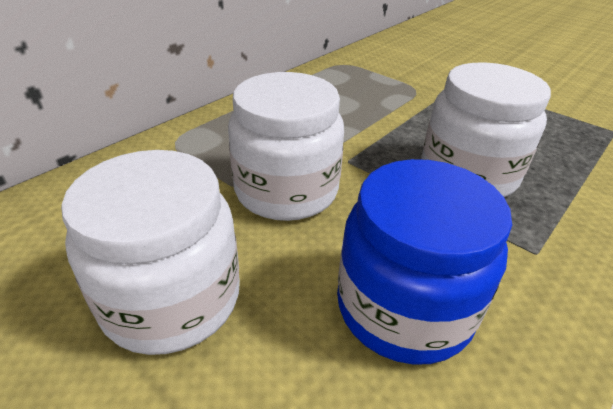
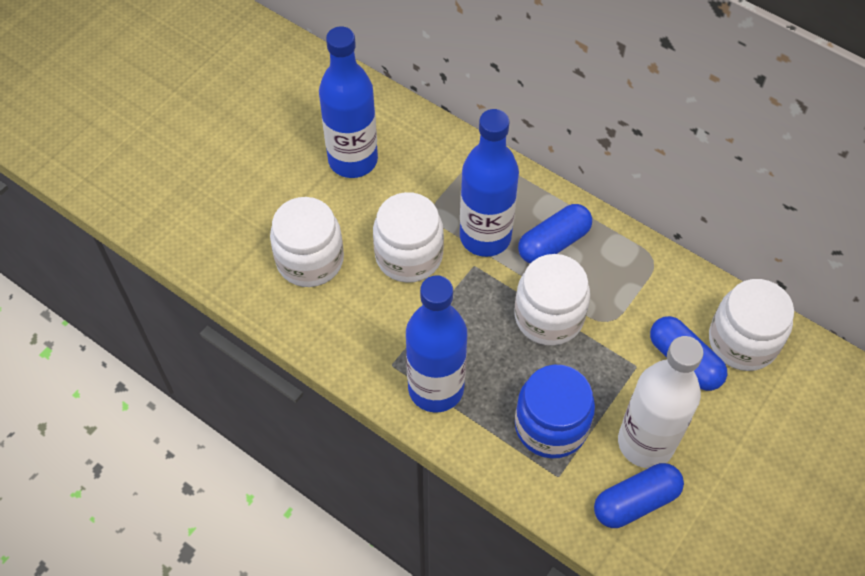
blue bottle: none = 0 -> [319,26,378,178] [406,275,467,412] [460,109,519,257] = 3
blue capsule: none = 0 -> [518,204,592,263] [594,463,684,528] [650,316,727,391] = 3
white bottle: none = 0 -> [618,336,704,468] = 1
white jar: [61,150,240,355] [228,72,344,221] [421,62,551,197] = 3 -> [270,197,344,287] [373,192,444,283] [515,254,590,346] [709,279,794,371] = 4

